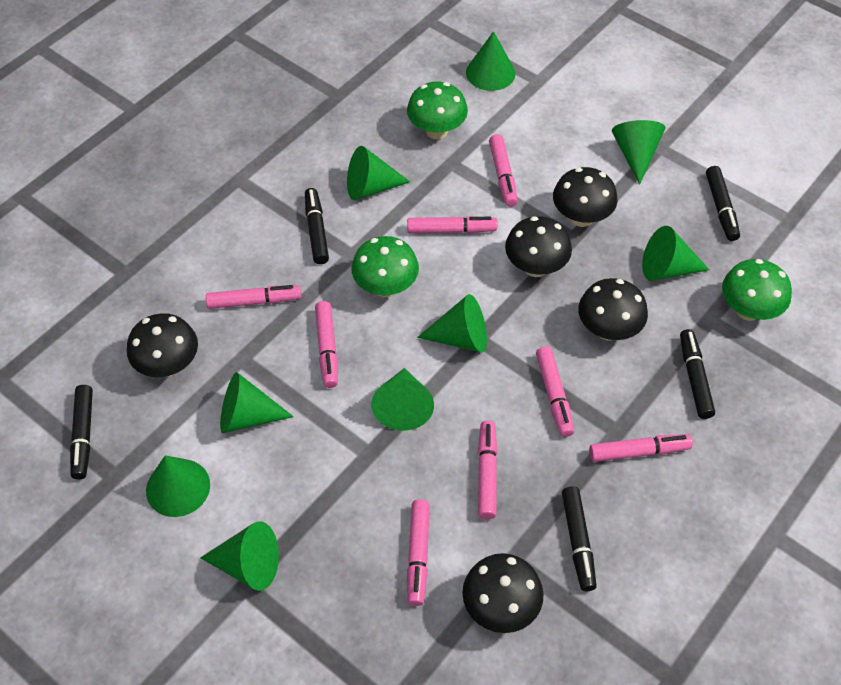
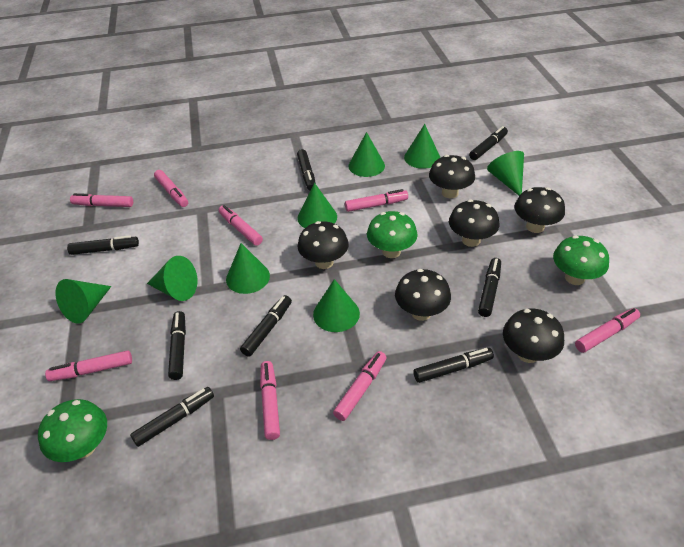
black marker: [70,385,93,479] [305,188,329,264] [562,487,597,591] [680,329,715,419] [706,166,740,241] = 5 -> [67,235,139,255] [130,387,214,447] [168,311,186,380] [240,295,292,357] [297,149,316,191] [413,348,494,383] [469,126,508,160] [478,258,501,317] = 8
black mushroom: [127,313,198,377] [462,553,544,633] [505,216,572,277] [553,167,618,227] [578,278,648,341] = 5 -> [297,221,349,269] [395,269,451,321] [429,155,475,199] [449,199,499,247] [503,309,564,363] [515,187,565,233] = 6
green cone: [146,455,210,517] [200,521,279,591] [220,372,294,433] [347,146,410,200] [371,368,434,431] [417,294,487,352] [466,31,515,91] [612,120,666,185] [642,226,710,281] = 9 -> [56,279,111,324] [147,256,197,301] [226,243,270,294] [297,183,337,228] [313,279,360,332] [348,132,385,177] [404,124,440,169] [487,151,524,196] = 8

